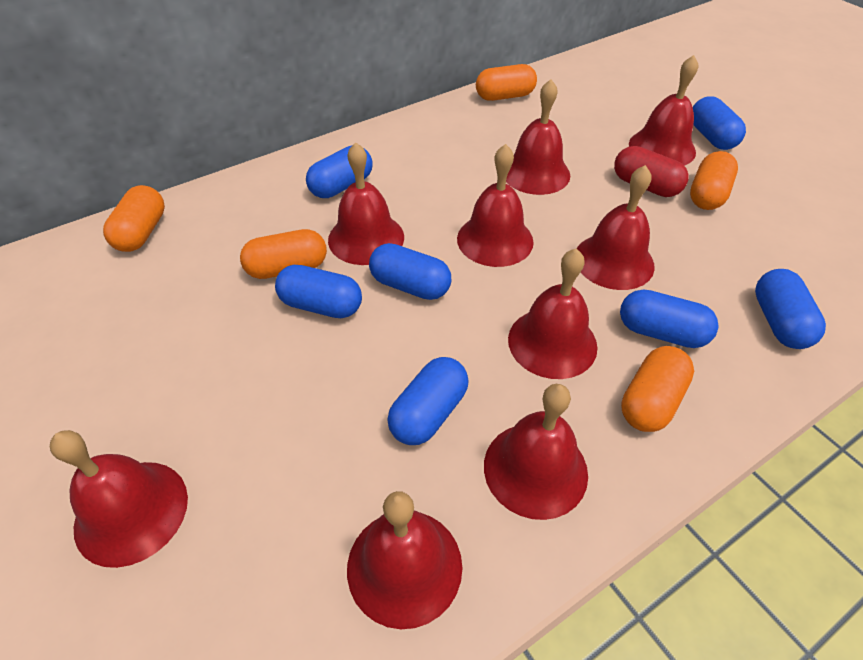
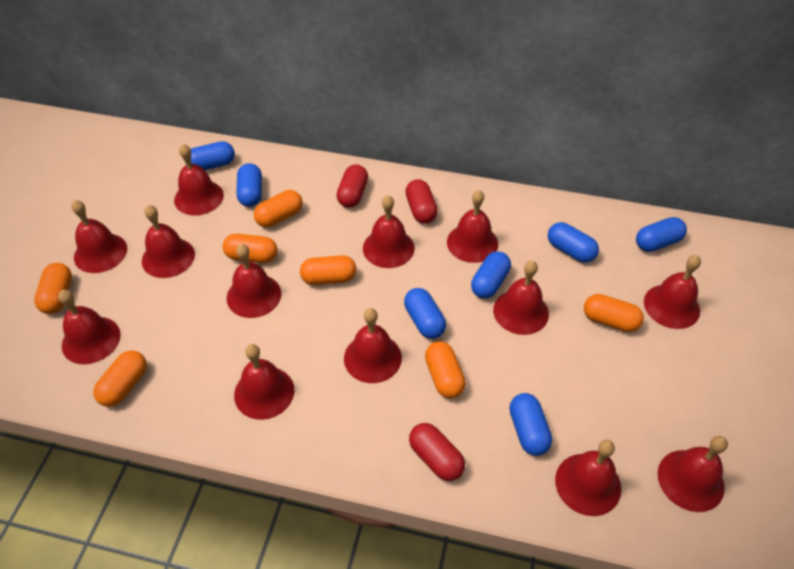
orange capsule: [103,185,165,252] [240,229,327,279] [476,64,537,101] [621,346,694,432] [690,151,738,210] = 5 -> [34,263,72,314] [93,350,147,407] [223,234,278,263] [254,190,303,227] [300,255,356,285] [425,341,466,399] [584,294,644,332] = 7
red bell: [50,430,188,568] [328,142,404,265] [347,491,462,629] [457,144,534,267] [484,384,588,520] [506,79,570,195] [508,248,597,379] [577,165,655,290] [629,55,698,166] = 9 -> [58,290,121,364] [72,200,127,273] [142,205,195,278] [174,144,224,215] [227,244,281,318] [234,344,294,420] [344,308,402,383] [363,195,415,268] [447,190,498,263] [493,261,549,335] [555,440,621,516] [644,255,701,329] [658,436,728,512] = 13
red capsule: [614,146,688,197] = 1 -> [336,164,368,208] [405,179,438,224] [409,423,465,481] = 3

